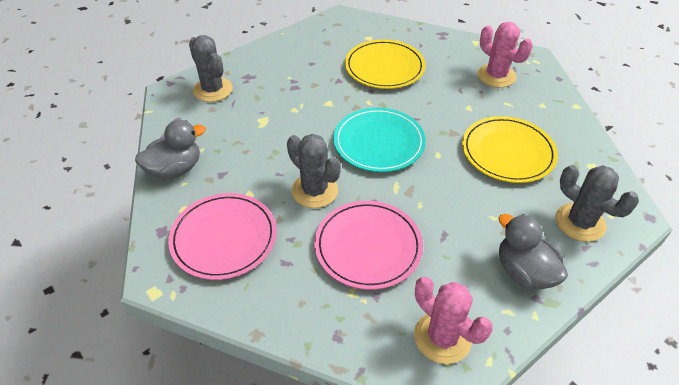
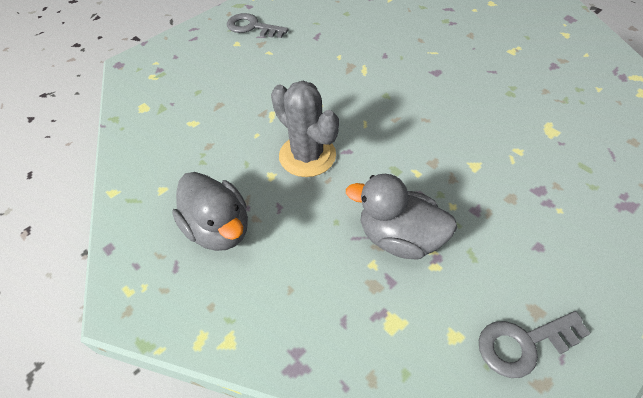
grey cactus: [189,35,233,102] [287,134,341,208] [555,165,639,242] = 3 -> [271,81,339,177] = 1
grey key: none = 0 -> [227,13,288,38] [479,311,591,378] = 2
pink cactus: [414,277,493,364] [477,22,533,88] = 2 -> none = 0
pink plate: [168,193,277,280] [314,201,423,290] = 2 -> none = 0
turquoise plate: [334,108,426,172] = 1 -> none = 0
yellow plate: [345,39,425,89] [462,116,558,183] = 2 -> none = 0

